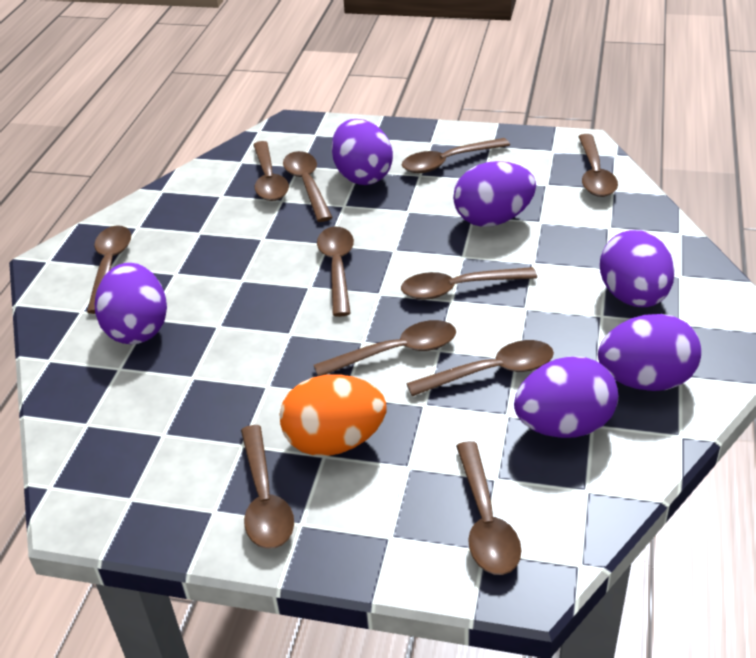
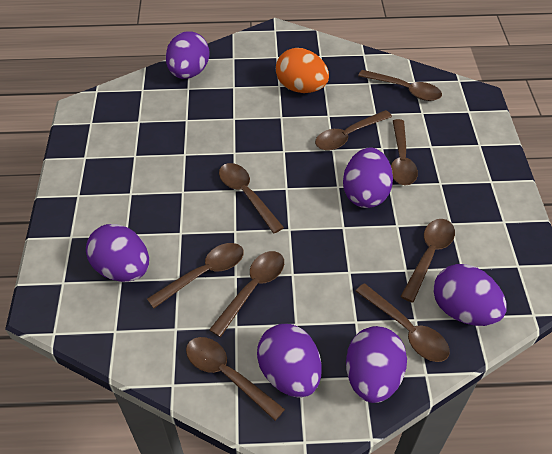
brown spoon: [87,225,131,314] [241,425,294,549] [253,141,289,201] [283,151,333,222] [314,320,456,376] [317,227,354,317] [401,267,537,300] [402,138,510,173] [406,340,554,396] [456,441,521,575] [578,134,618,197] = 11 -> [147,243,244,308] [186,337,285,421] [209,251,284,337] [219,163,284,233] [315,110,392,150] [356,283,450,362] [358,70,442,101] [391,119,418,185] [400,219,455,302] = 9

